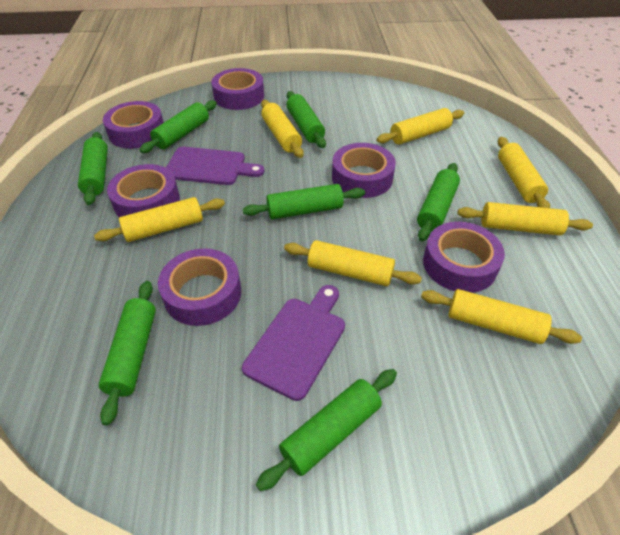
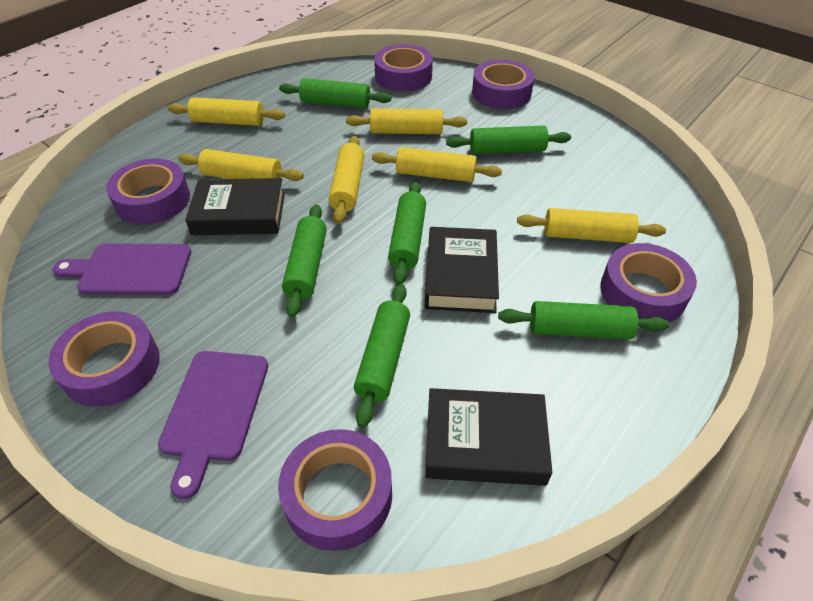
black book: none = 0 -> [185,178,285,235] [425,227,499,313] [425,388,552,486] = 3
green rolling pin: [78,132,108,205] [99,281,156,425] [140,100,217,153] [243,184,365,219] [256,369,397,491] [286,91,326,148] [417,163,460,242] = 7 -> [279,78,391,108] [282,204,327,318] [354,284,410,428] [388,182,426,285] [446,126,571,154] [498,301,669,339] = 6
yellow rolling pin: [94,197,225,242] [261,100,304,158] [284,240,422,286] [377,108,464,145] [421,289,582,344] [457,202,593,236] [498,137,550,208] = 7 -> [168,97,285,126] [178,149,304,181] [329,136,364,224] [346,108,467,134] [372,147,502,182] [517,208,666,243] = 6

